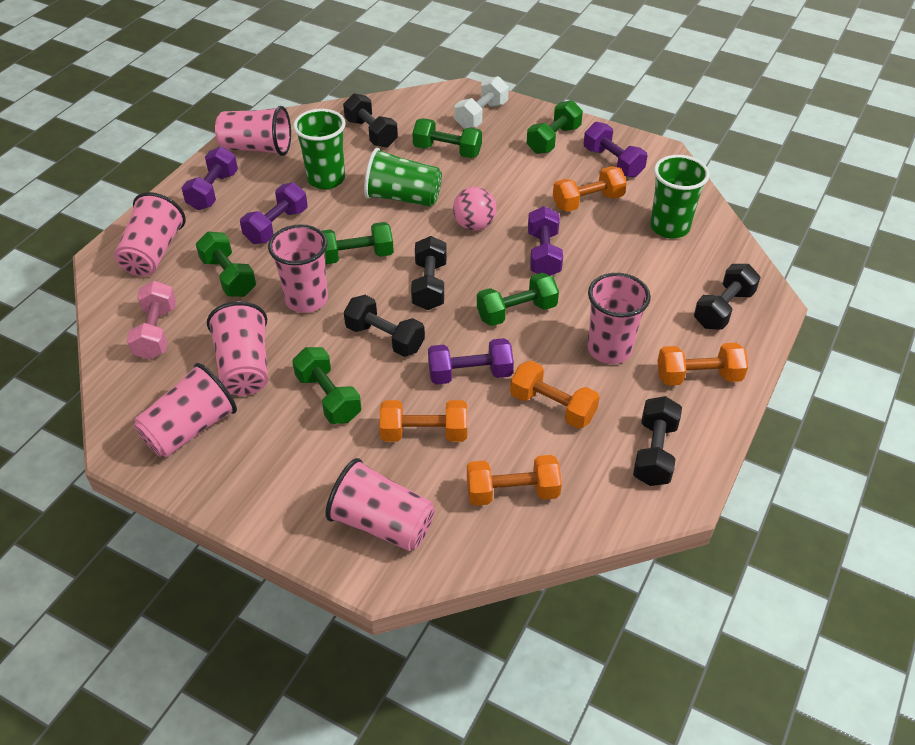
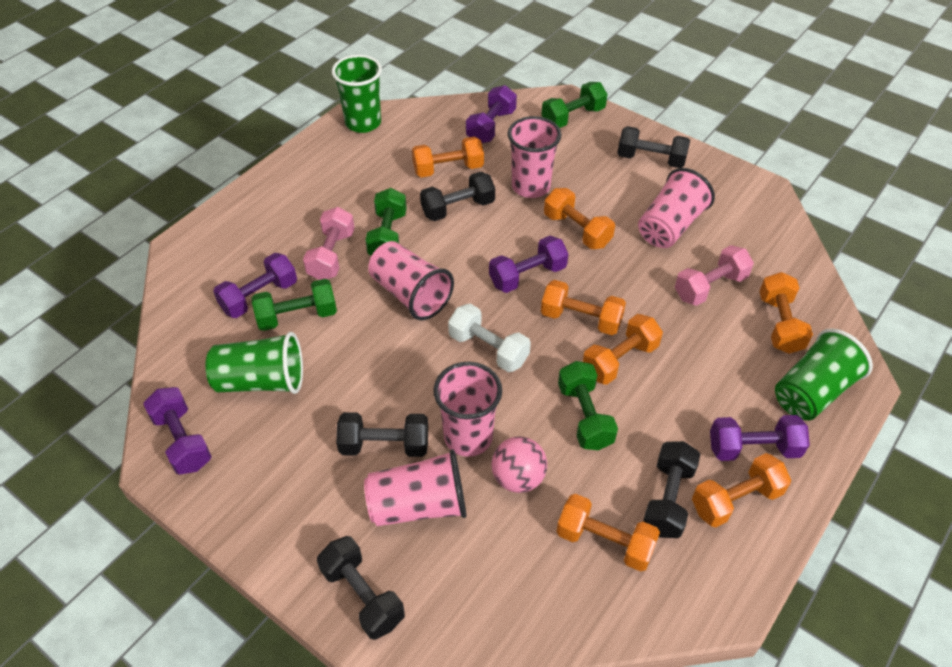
green dumbbell: [196,231,256,297] [292,347,361,424] [322,222,394,265] [412,118,482,158] [477,273,559,326] [527,100,583,154] = 6 -> [252,279,337,331] [365,188,407,256] [541,82,608,128] [558,361,618,450] = 4
orange dumbbell: [380,400,467,442] [467,455,562,506] [510,361,600,429] [553,166,627,212] [657,343,748,386] = 5 -> [412,137,484,178] [541,280,626,335] [544,188,615,249] [556,494,660,572] [583,314,663,385] [692,453,791,528] [759,272,813,354] = 7
pink cup: [114,192,186,276] [134,363,237,457] [207,301,268,396] [215,106,291,156] [268,224,328,313] [325,458,435,551] [588,273,651,364] = 7 -> [364,449,466,526] [368,241,454,320] [433,362,502,457] [508,116,561,198] [638,168,715,248] = 5
pink dumbbell: [127,281,176,360] = 1 -> [303,207,355,280] [675,245,754,306] = 2

